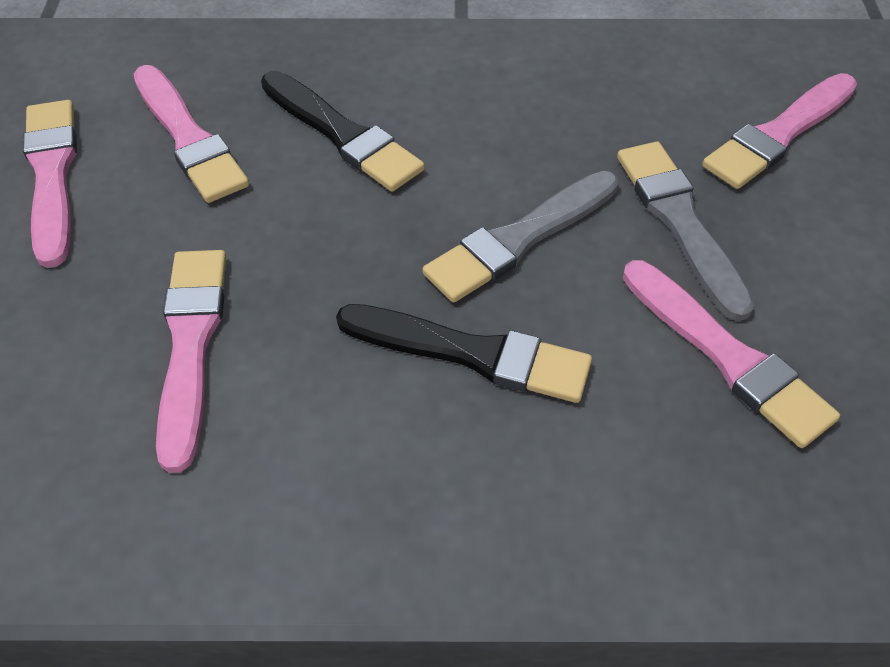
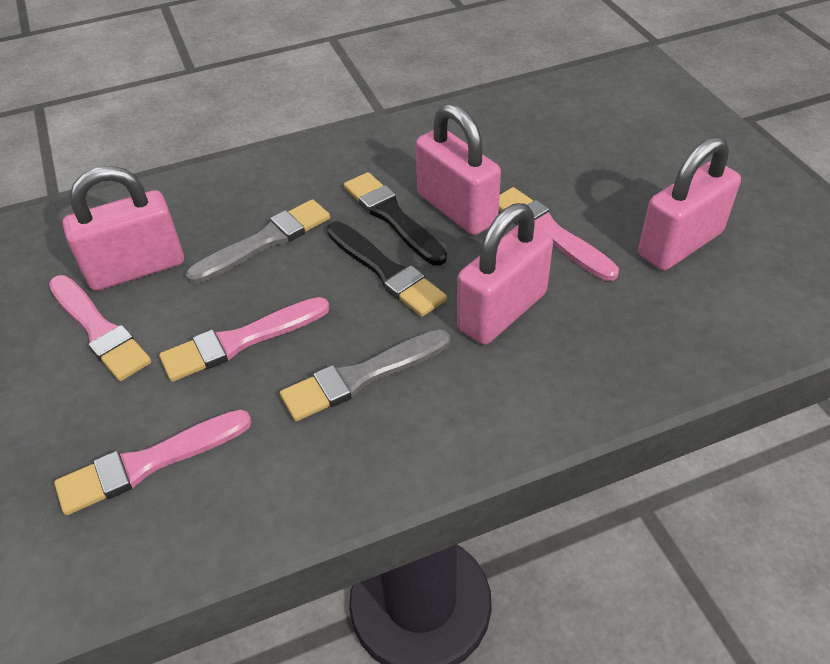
pink brush: [23,100,77,268] [133,65,249,203] [156,250,227,473] [623,260,840,448] [702,73,857,189] = 5 -> [49,275,151,381] [54,409,252,515] [159,297,330,382] [499,187,619,281] = 4
pink padlock: none = 0 -> [63,166,184,291] [416,104,501,235] [457,203,553,345] [638,137,741,270] = 4

